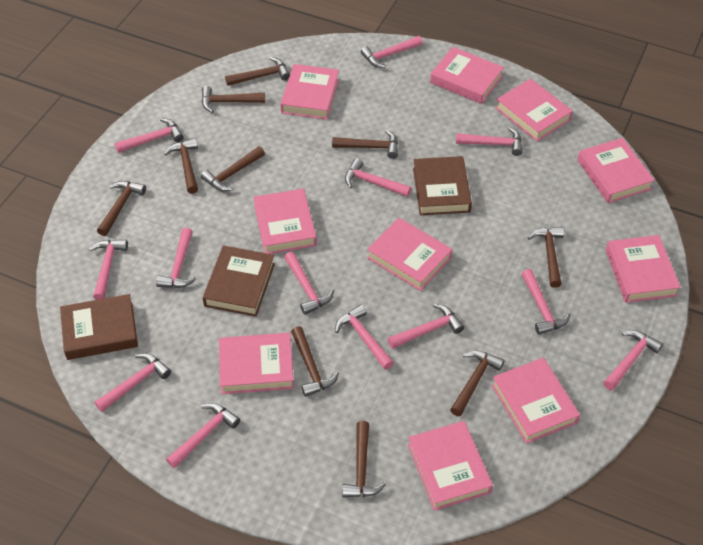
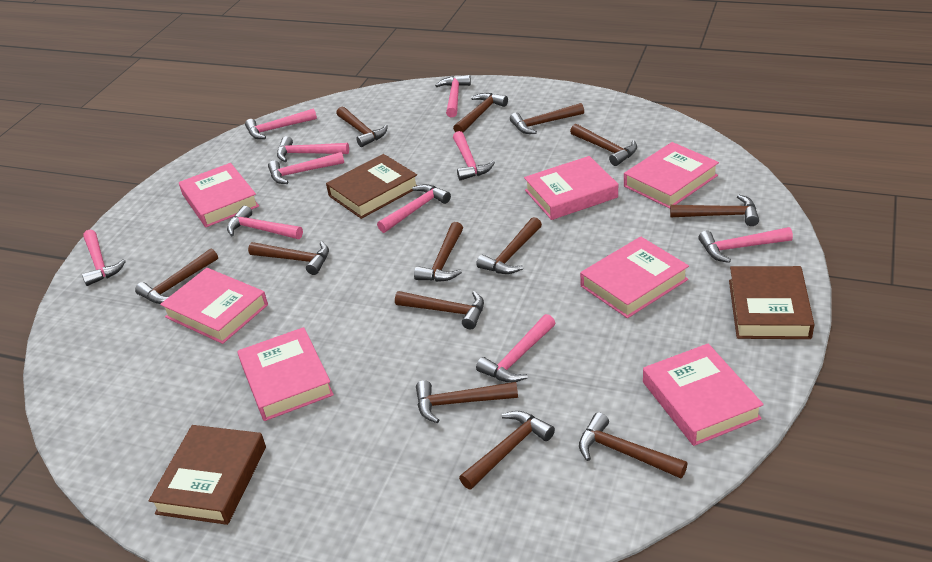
brown hammer: [97,181,146,236] [164,138,198,194] [201,86,265,113] [201,146,265,191] [225,57,290,86] [291,326,339,397] [332,130,398,159] [342,421,386,497] [450,350,505,416] [528,227,564,288] = 10 -> [135,249,218,304] [248,241,329,275] [336,107,388,147] [395,291,484,329] [414,222,463,282] [416,380,518,423] [453,93,508,132] [459,411,555,489] [476,217,542,274] [510,103,584,134] [570,124,637,166] [579,412,688,478] [670,195,759,226] = 13
pink book: [219,333,294,394] [253,189,317,254] [280,64,339,120] [367,218,452,291] [408,421,493,511] [430,47,504,104] [492,358,580,444] [495,79,573,141] [577,138,655,203] [606,235,681,303] = 10 -> [160,268,268,344] [179,163,259,227] [237,327,334,421] [524,156,618,220] [580,236,689,318] [624,142,719,209] [643,343,764,446] = 7
pink hammer: [89,240,128,300] [95,353,171,412] [115,118,184,153] [156,228,196,288] [166,403,240,468] [284,252,334,315] [335,304,394,370] [345,158,411,197] [361,36,423,68] [388,304,464,349] [456,127,522,156] [522,269,571,335] [603,330,663,390] = 13 -> [82,230,126,286] [227,206,303,239] [245,108,317,139] [268,152,344,184] [277,136,349,162] [377,184,451,233] [435,75,471,117] [453,131,495,181] [476,314,555,383] [698,227,793,263] = 10

